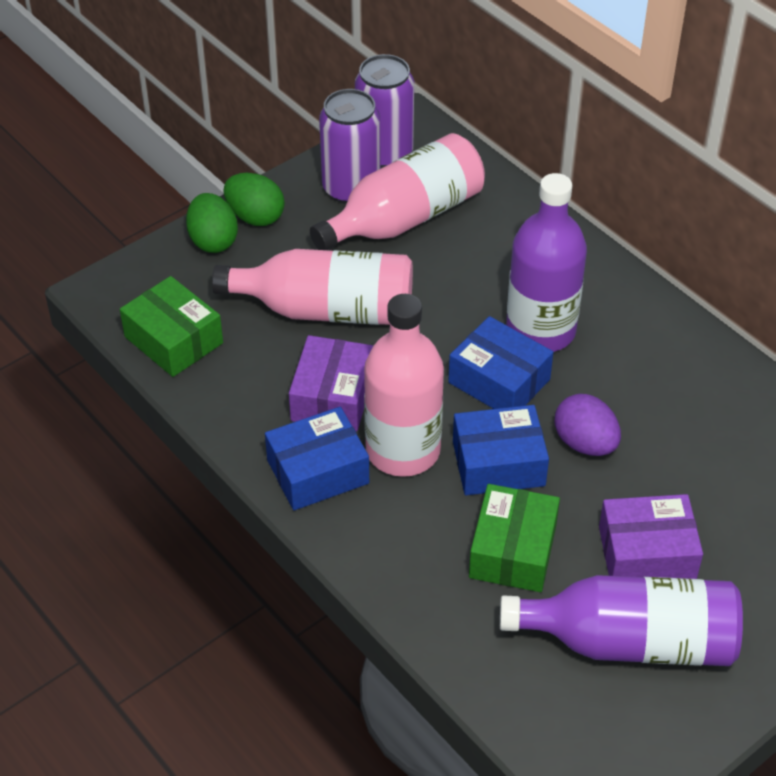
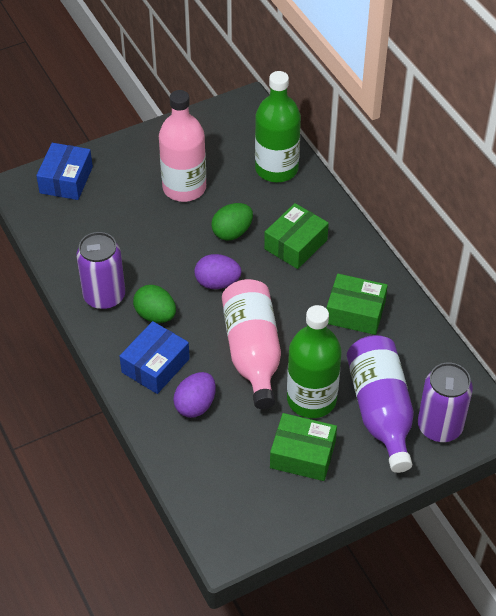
blue box: [265,407,369,510] [448,316,553,409] [453,405,549,495] = 3 -> [36,143,93,200] [119,321,190,394] = 2
green bottle: none = 0 -> [255,71,301,182] [287,305,341,418] = 2
green box: [120,276,223,377] [469,484,560,592] = 2 -> [264,203,329,269] [270,413,337,481] [327,274,388,335] = 3
pink bottle: [212,249,413,325] [310,133,485,250] [364,294,444,477] = 3 -> [159,90,206,202] [222,279,281,409] = 2
purple bottle: [500,575,743,666] [506,173,587,352] = 2 -> [347,335,414,473] = 1
purple box: [289,335,373,432] [599,494,703,579] = 2 -> none = 0
purple egg: [555,394,621,456] = 1 -> [173,372,216,418] [195,254,241,289] = 2

